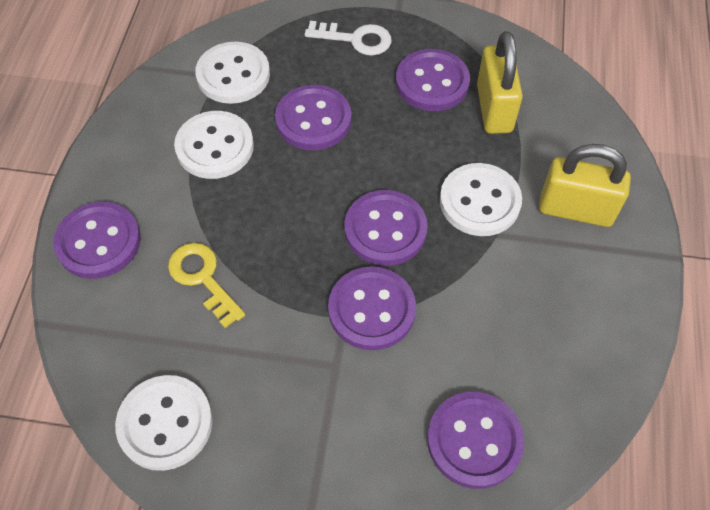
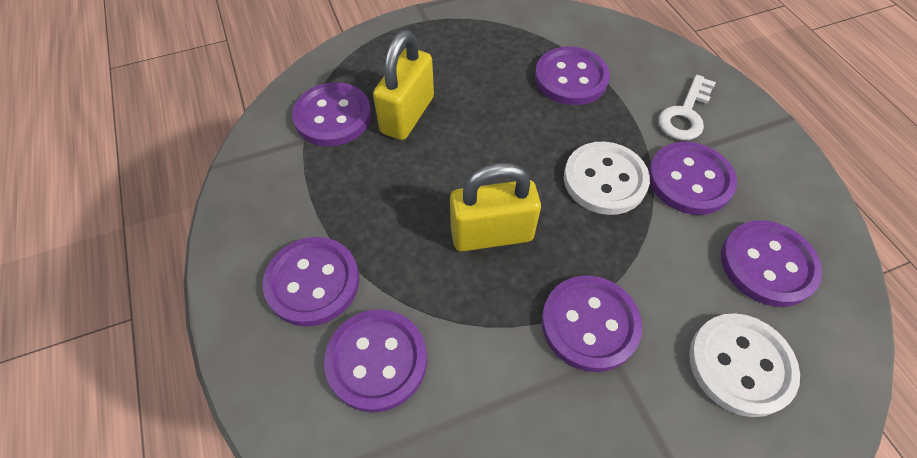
purple button: [53,202,141,279] [275,85,352,151] [328,266,416,350] [344,190,428,266] [396,49,470,111] [427,392,525,489] = 6 -> [262,237,359,326] [292,82,371,146] [324,309,427,413] [535,46,610,105] [542,276,642,372] [648,142,737,215] [721,220,822,307] = 7
white button: [115,375,213,471] [174,111,254,179] [195,42,270,104] [440,163,522,236] = 4 -> [564,142,650,215] [689,313,800,417] = 2
yellow key: [168,243,245,328] = 1 -> none = 0

